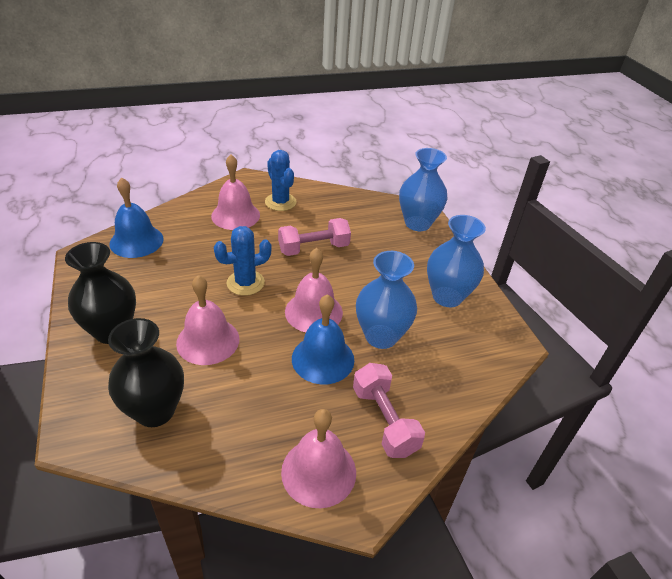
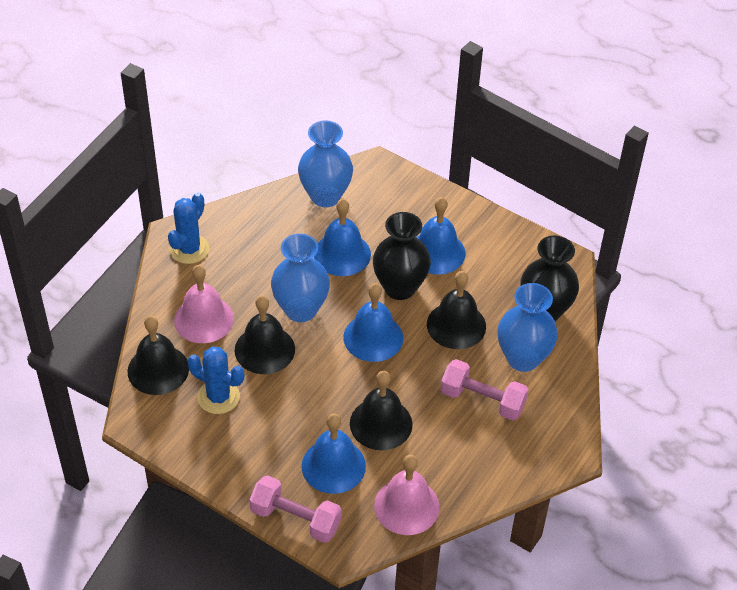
black bell: none = 0 -> [127,316,189,395] [235,295,295,374] [350,371,413,450] [427,271,486,349] = 4
blue bell: [109,177,164,258] [292,294,354,384] = 2 -> [302,413,366,494] [314,199,371,276] [343,283,403,362] [416,197,465,275] = 4
pink bell: [176,275,239,365] [211,155,260,230] [281,409,356,508] [285,248,343,332] = 4 -> [174,265,234,343] [374,455,440,535] = 2

